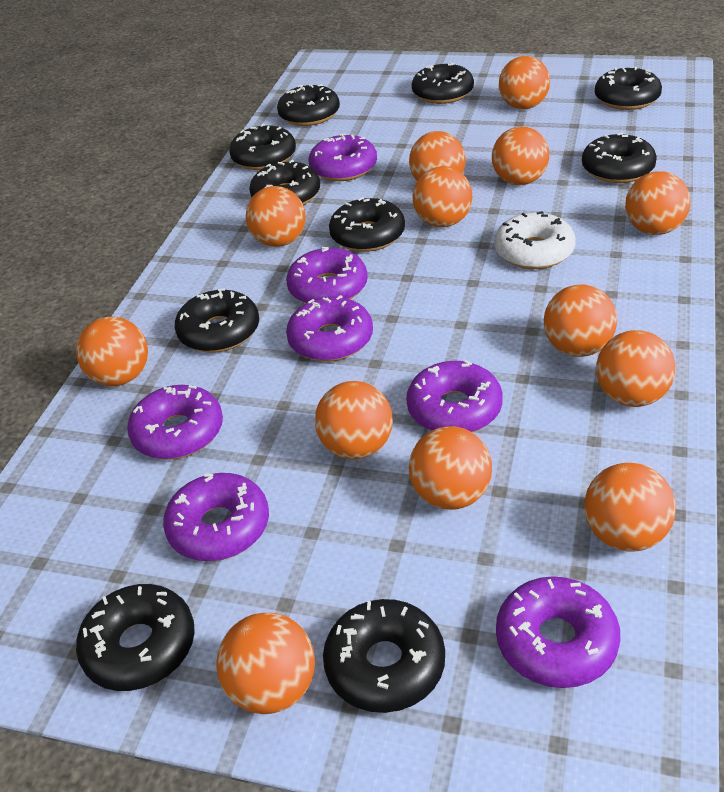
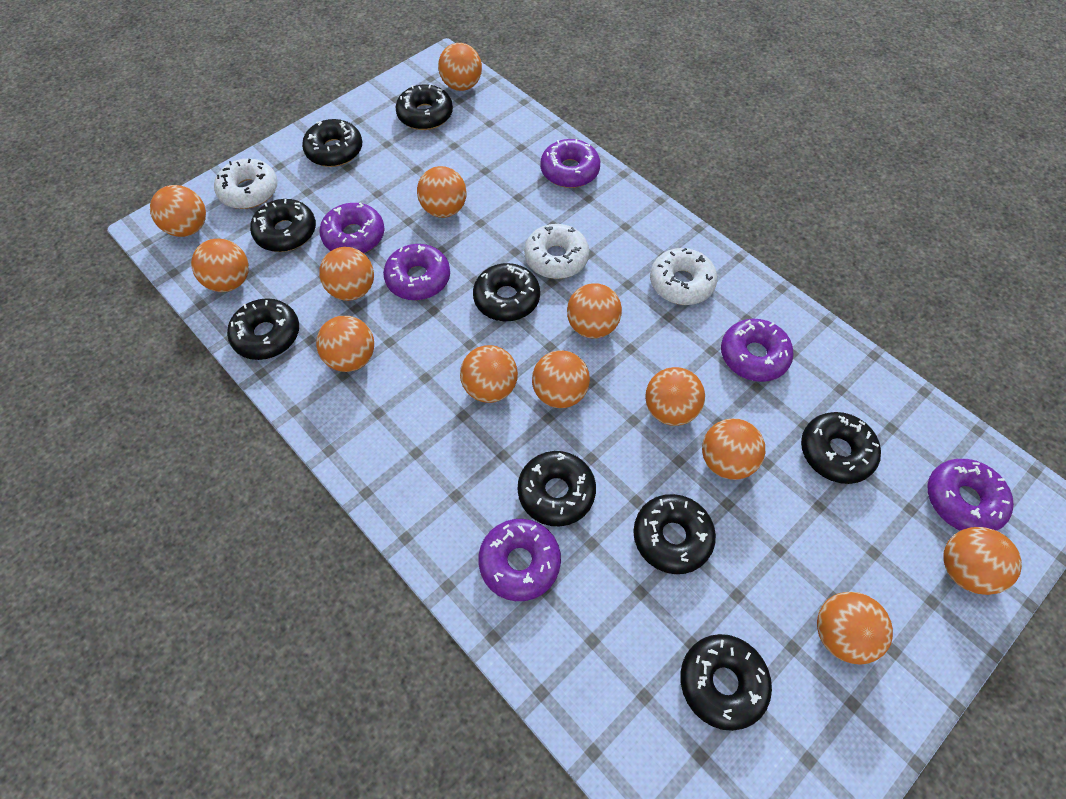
black donut: [76,584,195,691] [175,288,259,353] [229,124,296,170] [249,160,320,205] [277,84,340,126] [323,599,445,713] [329,197,405,252] [412,63,474,104] [582,133,657,183] [595,67,662,110] = 10 -> [227,298,299,360] [250,199,316,252] [302,119,362,167] [395,84,453,130] [473,263,540,321] [518,451,596,526] [633,494,716,574] [680,634,772,731] [801,412,881,484] = 9
purple donut: [127,385,223,460] [163,473,269,561] [286,247,368,303] [286,295,373,362] [308,133,377,181] [406,360,503,432] [496,576,620,688] = 7 -> [319,203,384,253] [383,244,450,300] [478,519,561,601] [540,139,600,188] [721,319,794,382] [927,459,1014,531] = 6
white donut: [494,211,576,269] = 1 -> [214,159,278,209] [524,224,589,279] [650,248,717,305] = 3

